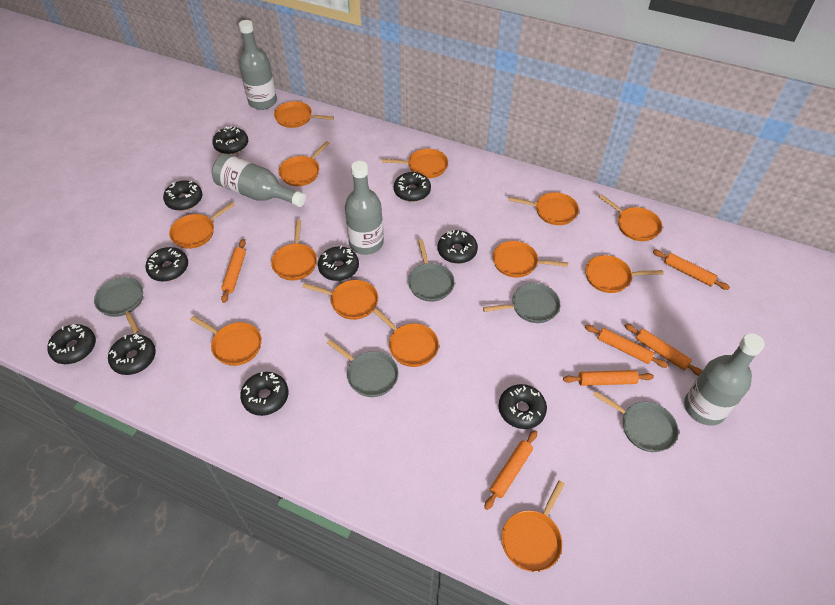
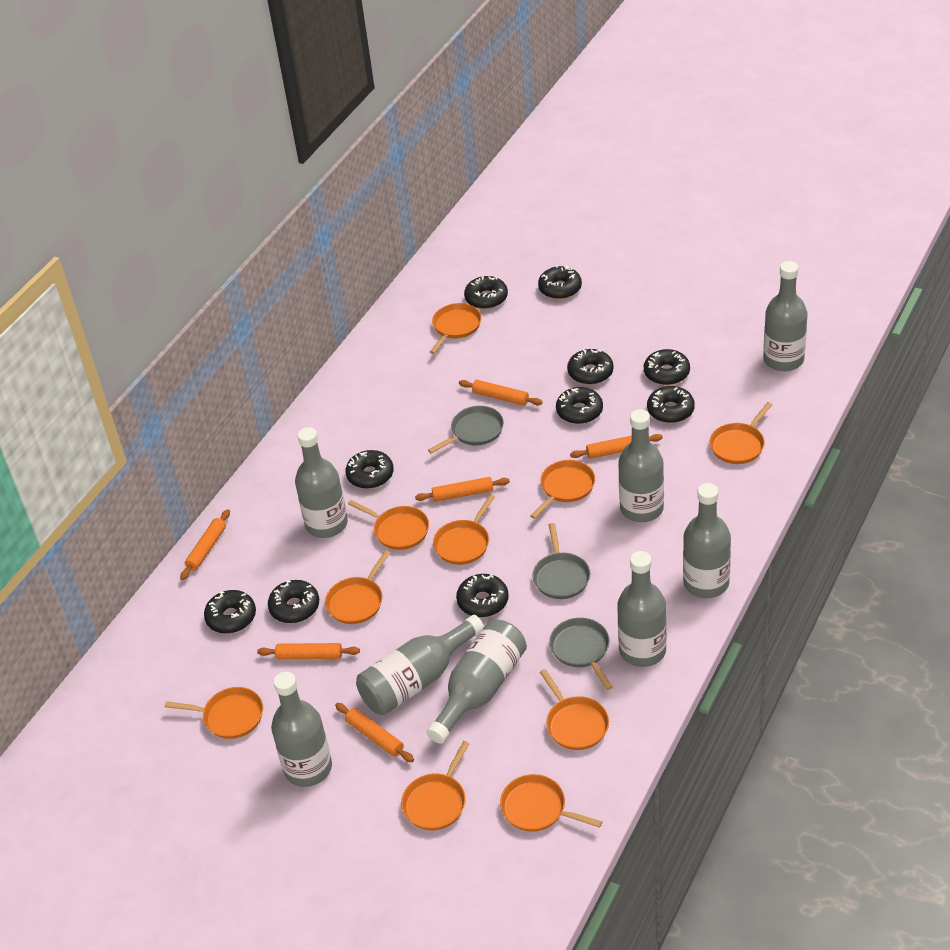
grey bottle: [212,154,306,207] [239,20,277,110] [345,161,384,255] [684,333,765,426] = 4 -> [271,672,332,787] [295,427,348,538] [356,615,484,715] [426,620,527,744] [617,551,667,667] [618,409,664,522] [683,483,731,598] [763,261,807,371] = 8
grey pan: [94,277,143,333] [327,339,399,397] [408,239,455,302] [483,283,560,323] [593,391,678,452] = 5 -> [428,406,504,454] [532,523,590,599] [549,618,613,690] = 3
orange pan: [169,202,235,249] [190,316,262,366] [271,220,317,280] [274,101,334,128] [279,141,330,186] [302,280,378,320] [373,308,439,367] [382,149,448,178] [493,241,568,278] [501,481,565,572] [509,192,579,225] [585,255,663,293] [599,194,662,241] = 13 -> [165,687,263,739] [325,550,390,624] [348,500,429,550] [401,741,470,831] [430,303,481,354] [433,495,495,565] [500,774,602,832] [531,460,595,519] [540,669,609,750] [710,402,772,464] = 10

